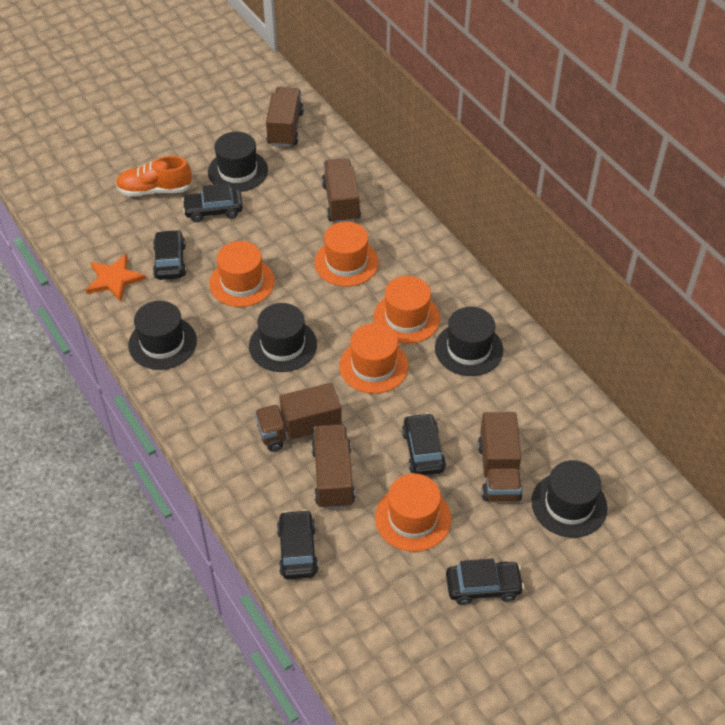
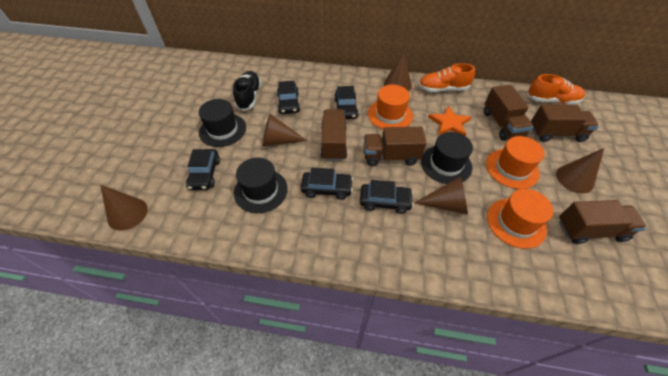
black hat: [128,301,197,370] [208,132,268,192] [249,303,317,372] [435,307,503,376] [531,460,608,538] = 5 -> [199,99,246,147] [234,157,288,213] [421,132,473,184] = 3
black shoe: none = 0 -> [233,71,261,111] = 1
brown cone: none = 0 -> [100,185,148,231] [262,114,307,146] [384,52,412,92] [414,176,468,215] [556,148,604,193] = 5
orange hat: [209,241,275,307] [314,221,379,286] [339,323,408,394] [373,276,440,344] [375,473,451,552] = 5 -> [368,84,413,129] [486,136,545,189] [487,189,553,249] = 3
orange shoe: [116,156,193,197] = 1 -> [419,63,475,92] [527,74,585,104] = 2

